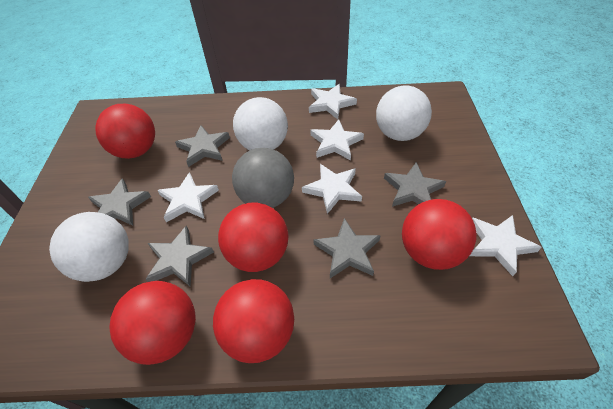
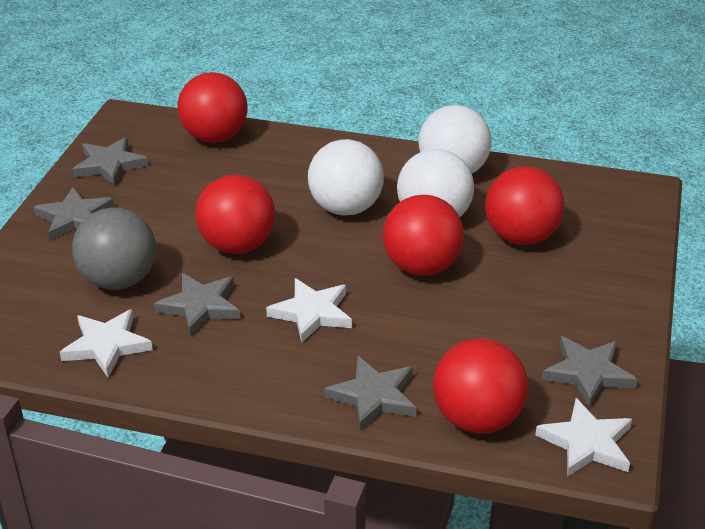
white star: [157,172,219,222] [302,164,362,214] [309,84,357,120] [310,120,364,161] [470,215,542,276] = 5 -> [60,309,153,377] [266,278,352,343] [535,398,632,477] = 3

